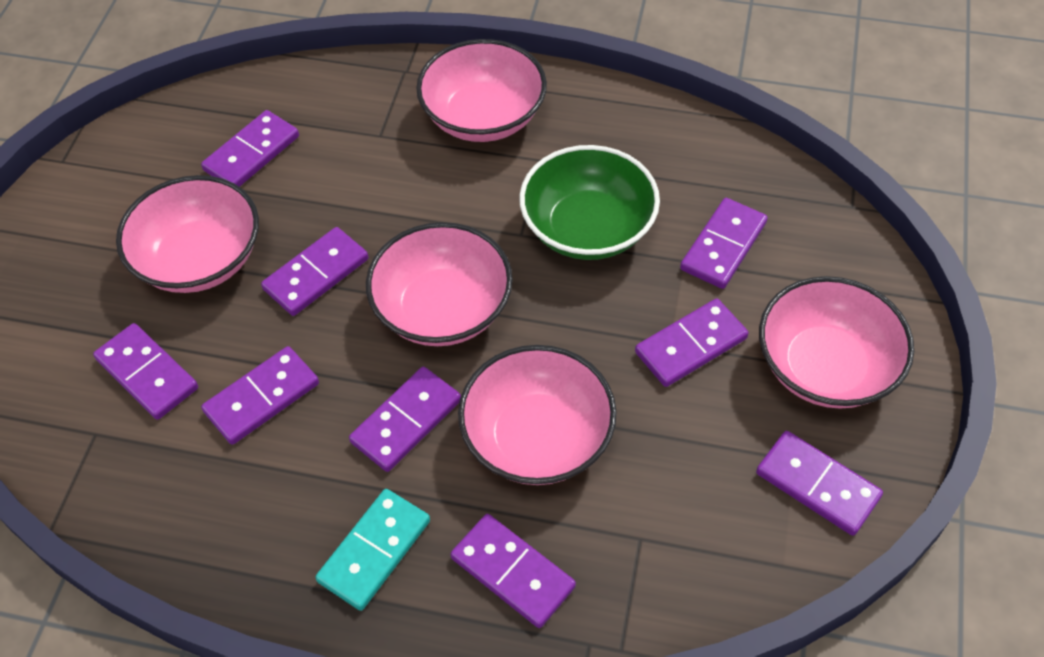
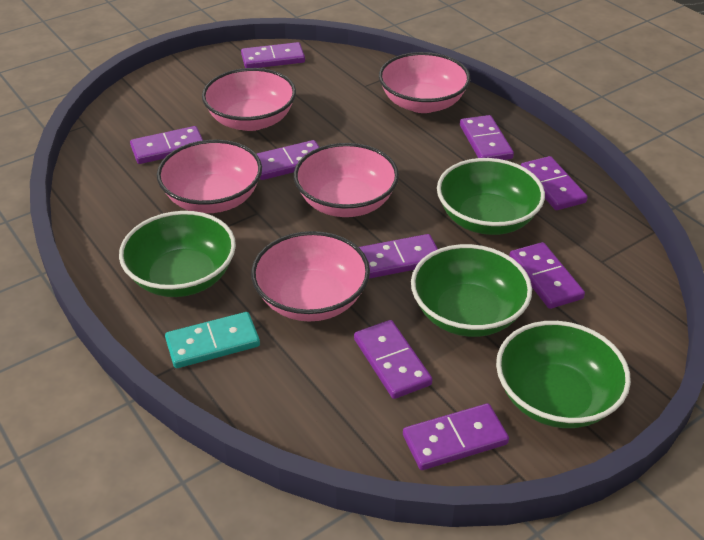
green bowl: [519,145,660,260] = 1 -> [119,211,236,297] [411,244,532,337] [437,158,545,235] [496,321,631,428] = 4

